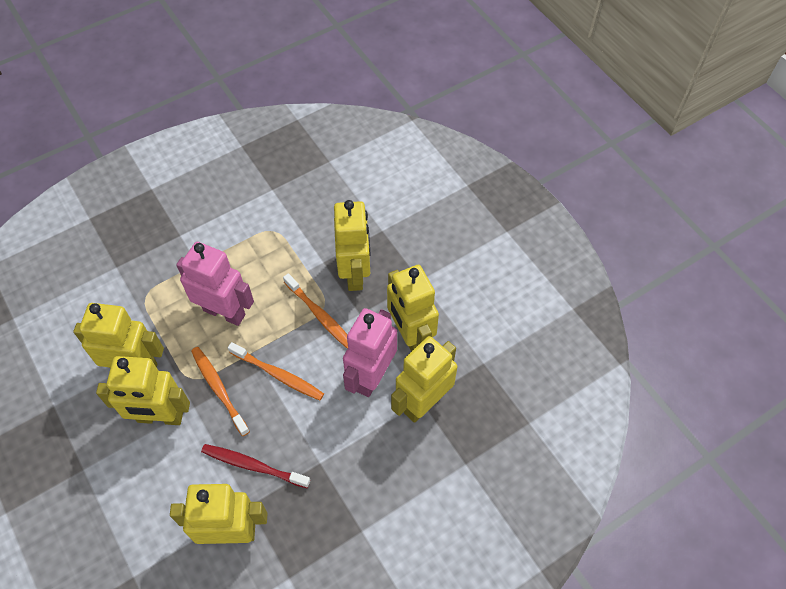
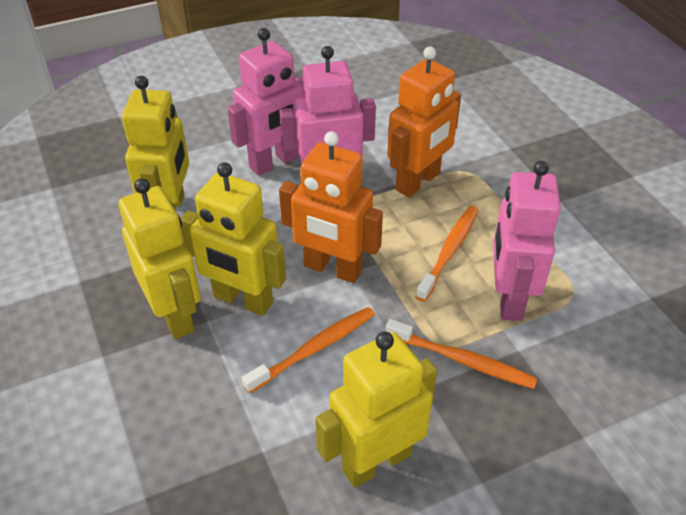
orange robot: none = 0 -> [279,131,383,283] [387,47,461,197] = 2
pink robot: [176,242,254,326] [343,308,397,397] = 2 -> [227,28,305,176] [279,46,376,164] [493,161,561,321] = 3
red toothbrush: [201,444,310,488] = 1 -> none = 0
yellow robot: [73,303,164,368] [96,356,190,425] [170,484,267,544] [334,200,371,291] [387,265,439,352] [391,336,457,423] = 6 -> [118,178,201,339] [122,76,189,211] [181,162,286,316] [316,331,437,488] = 4

